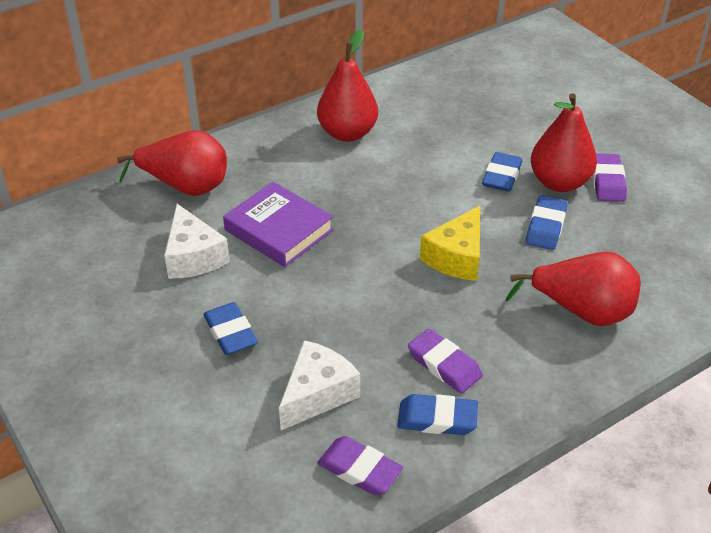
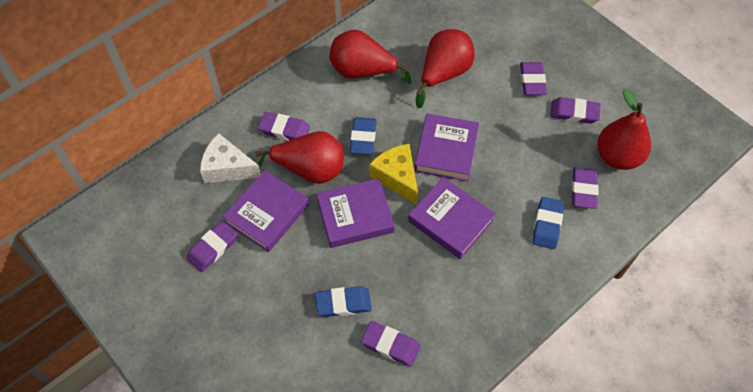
blue eraser: [203,302,258,355] [397,394,478,435] [482,152,523,192] [526,195,568,250] = 4 -> [315,286,372,317] [350,117,377,154] [532,197,564,249] = 3
purple book: [223,182,334,267] = 1 -> [223,170,309,252] [316,178,395,248] [408,177,496,259] [414,113,479,182] = 4
purple eraser: [317,436,403,495] [408,329,483,393] [593,153,627,202] = 3 -> [186,221,238,272] [258,112,310,141] [361,321,421,367] [520,62,547,95] [550,97,601,124] [572,168,598,209] = 6
white cheese: [164,204,230,279] [279,340,360,430] = 2 -> [200,133,261,183] = 1

